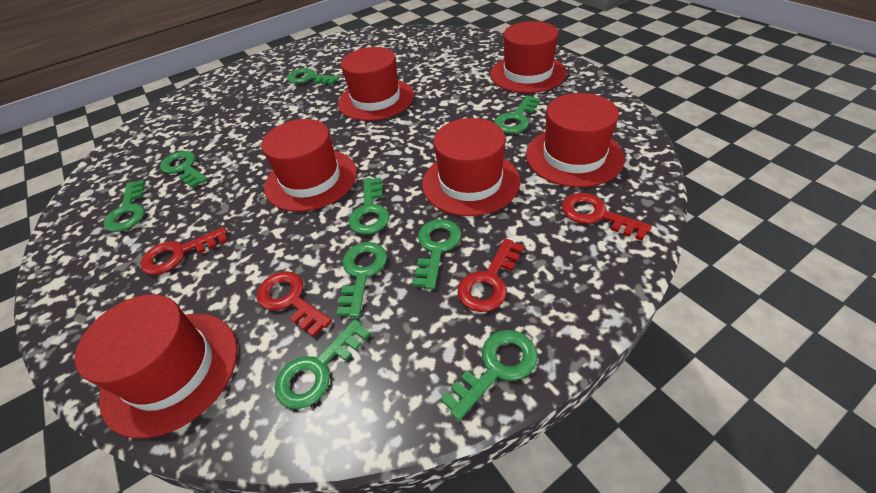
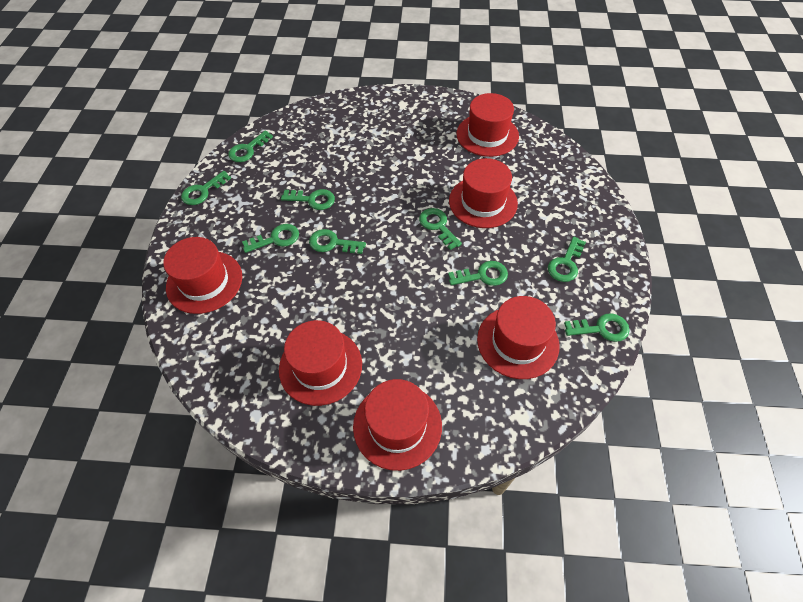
red key: [140,227,228,275] [257,271,332,337] [457,238,524,312] [562,193,652,241] = 4 -> none = 0

